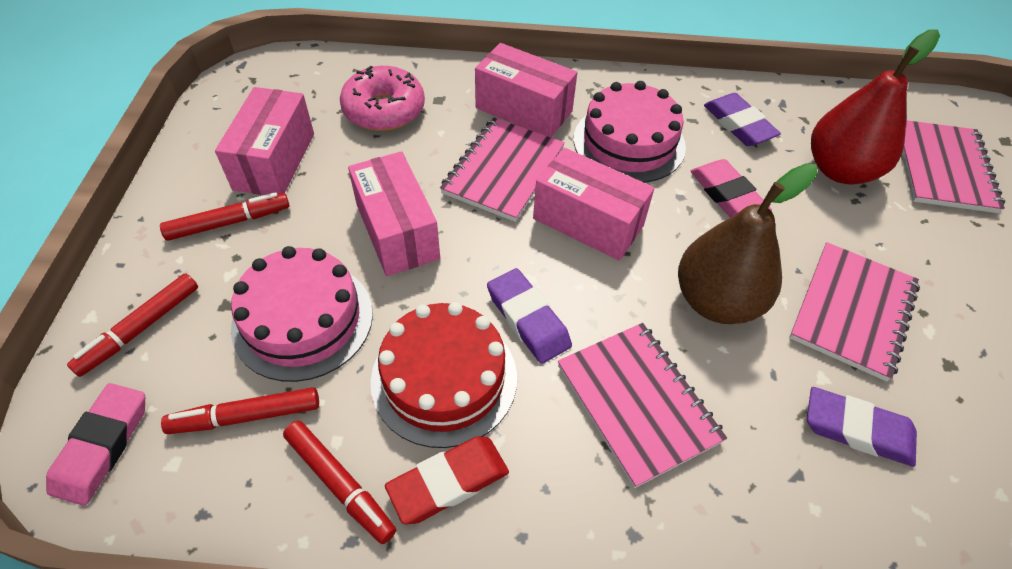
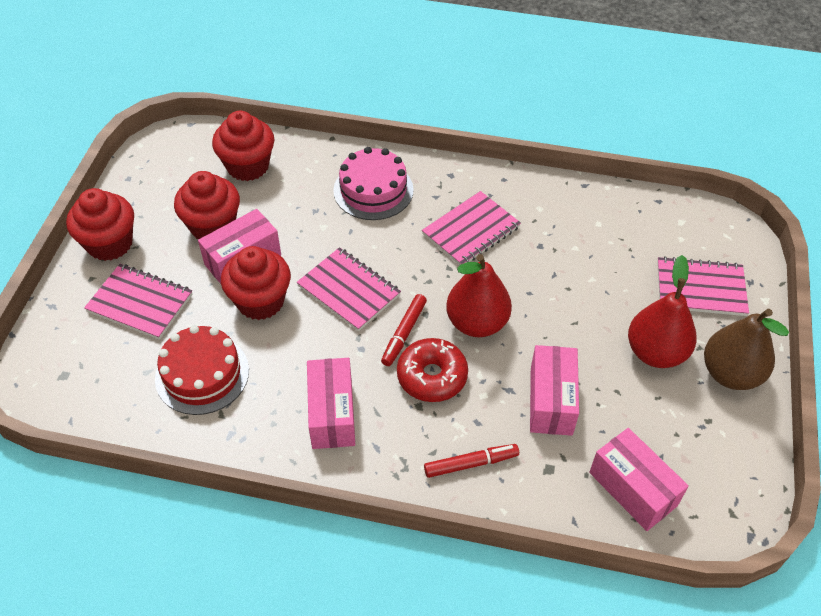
pink cake: [231,246,373,382] [574,81,686,183] = 2 -> [333,147,414,220] = 1
pink donut: [340,66,425,131] = 1 -> none = 0
pink eraser: [46,383,145,506] [690,159,771,218] = 2 -> none = 0
purple eraser: [487,268,572,364] [704,93,781,146] [807,387,917,467] = 3 -> none = 0
red cupcake: none = 0 -> [66,188,134,261] [174,171,240,239] [212,111,274,181] [221,246,291,320] = 4
red donut: none = 0 -> [397,338,468,402] = 1
red eraser: [385,436,509,525] = 1 -> none = 0
red marker: [67,273,198,377] [160,192,289,241] [161,387,319,434] [283,421,396,544] = 4 -> [381,294,427,366] [424,444,519,478] = 2
red pear: [811,29,940,184] = 1 -> [446,254,512,337] [628,255,697,368] = 2

